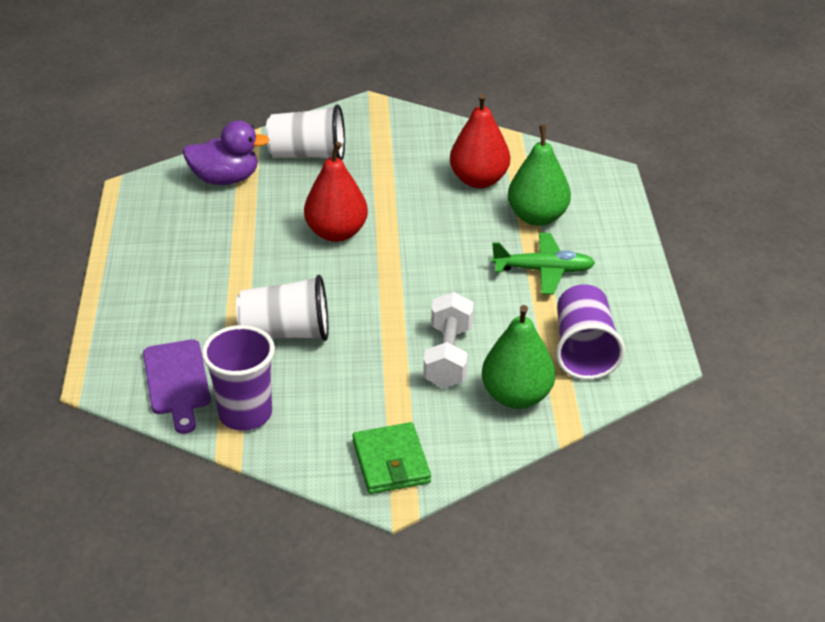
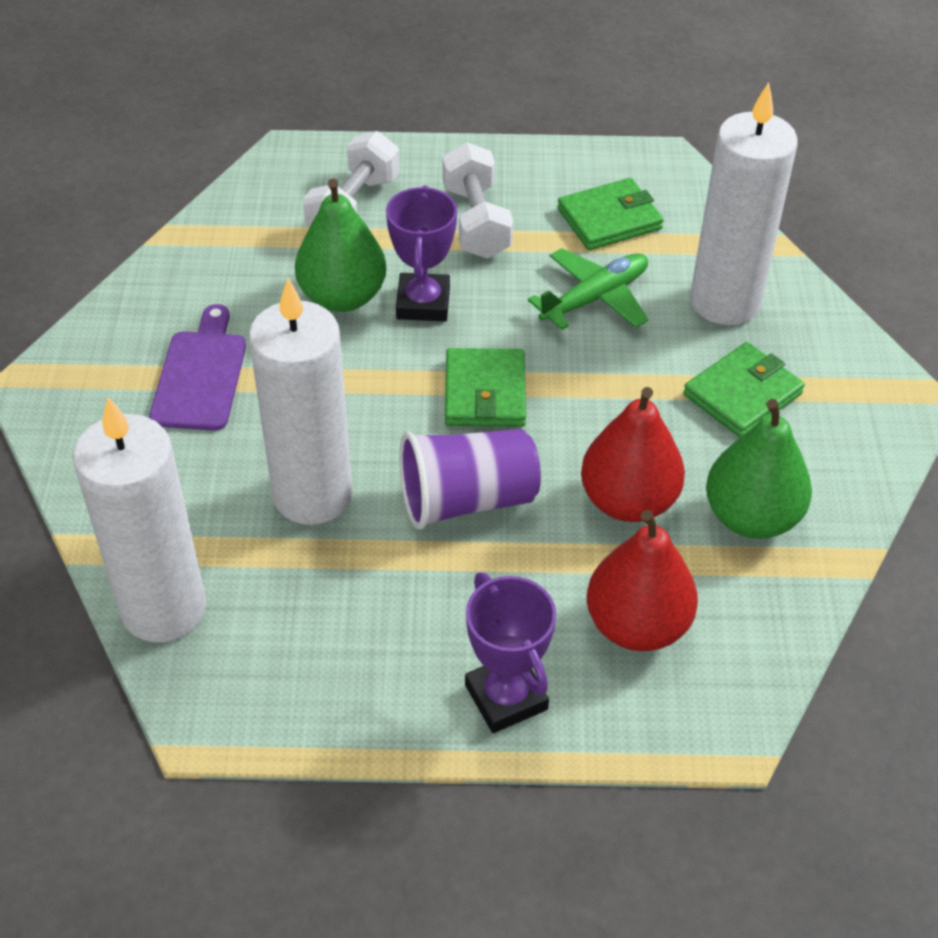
green wallet: [352,422,431,494] = 1 -> [445,348,526,427] [557,178,664,250] [683,342,805,437] = 3
purple cup: [202,325,275,431] [556,284,625,380] = 2 -> [399,429,541,530] = 1
purple duck: [183,120,270,185] = 1 -> none = 0
purple trophy: none = 0 -> [386,185,457,321] [465,573,556,733] = 2
white candle: none = 0 -> [73,397,206,642] [249,278,353,525] [690,82,798,325] = 3
white cup: [236,275,329,341] [266,104,345,160] = 2 -> none = 0
white dumbbell: [424,292,474,388] = 1 -> [303,131,400,227] [442,142,513,259] = 2

